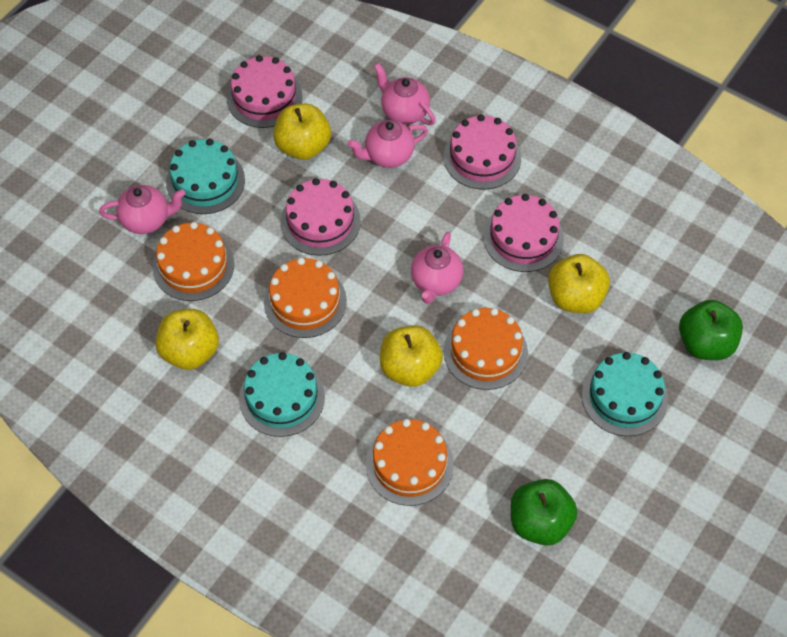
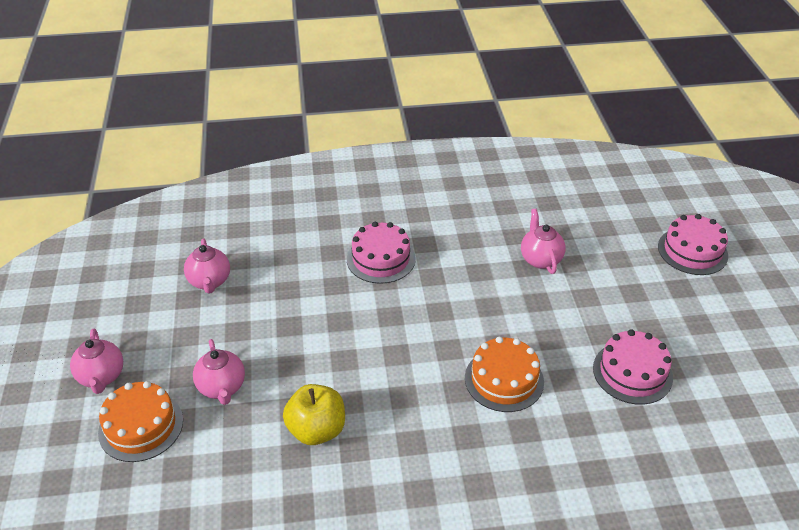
green apple: [511,479,577,546] [679,300,743,360] = 2 -> none = 0
orange cake: [153,222,234,301] [264,257,347,338] [366,419,454,506] [444,308,528,390] = 4 -> [98,381,183,462] [465,337,544,412] = 2
pink cake: [227,55,303,128] [281,178,361,256] [444,114,521,190] [483,194,564,272] = 4 -> [347,222,416,284] [593,329,673,405] [658,214,728,275] = 3
turquoise cake: [166,139,245,214] [239,352,325,437] [582,352,668,436] = 3 -> none = 0
yellow apple: [155,309,219,370] [274,104,331,160] [380,325,443,387] [548,254,610,313] = 4 -> [283,384,345,445] = 1

